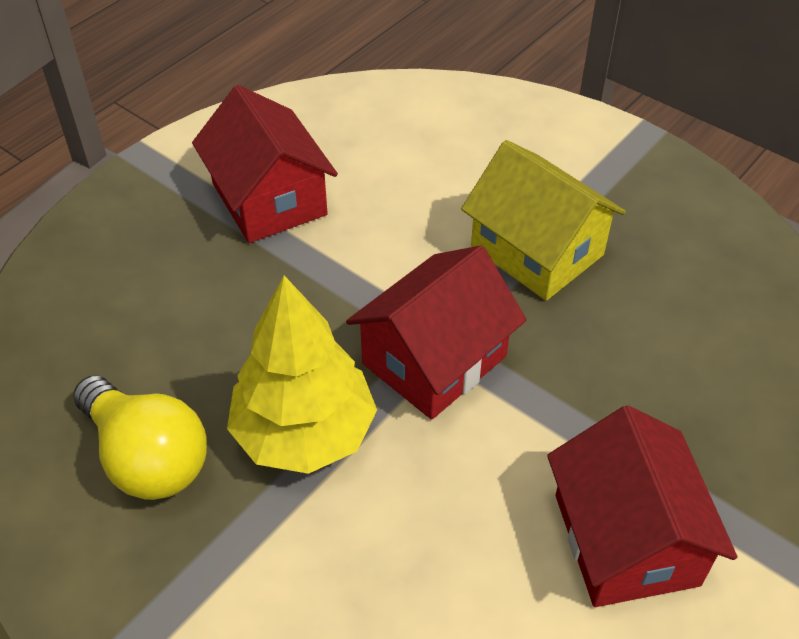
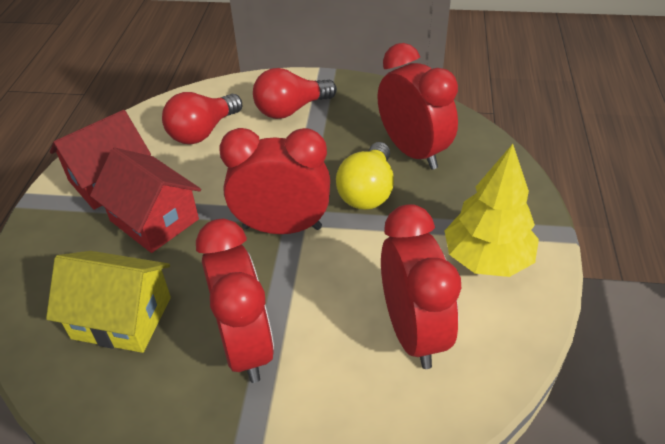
red clock: none = 0 -> [196,219,274,383] [219,128,330,234] [378,43,458,170] [381,204,461,369] = 4
red house: [192,85,338,243] [346,245,527,420] [547,406,737,607] = 3 -> [50,110,151,210] [90,147,201,253] = 2
red light bulb: none = 0 -> [162,92,242,144] [253,68,337,119] = 2

